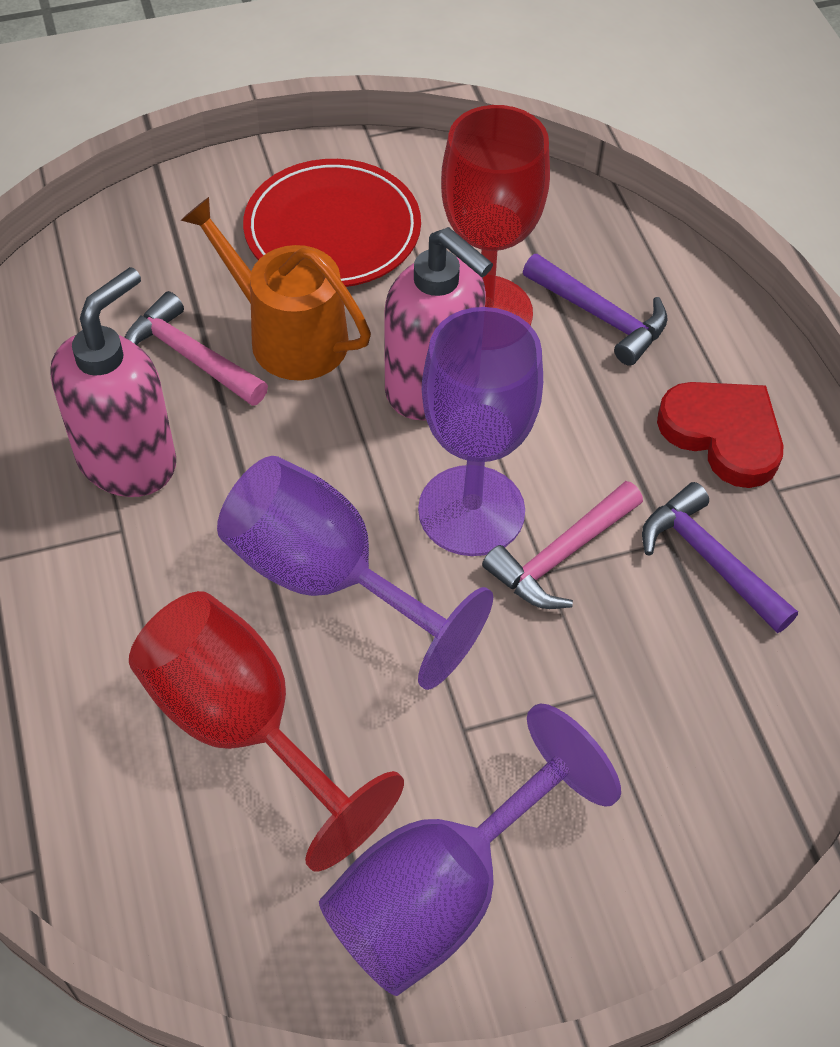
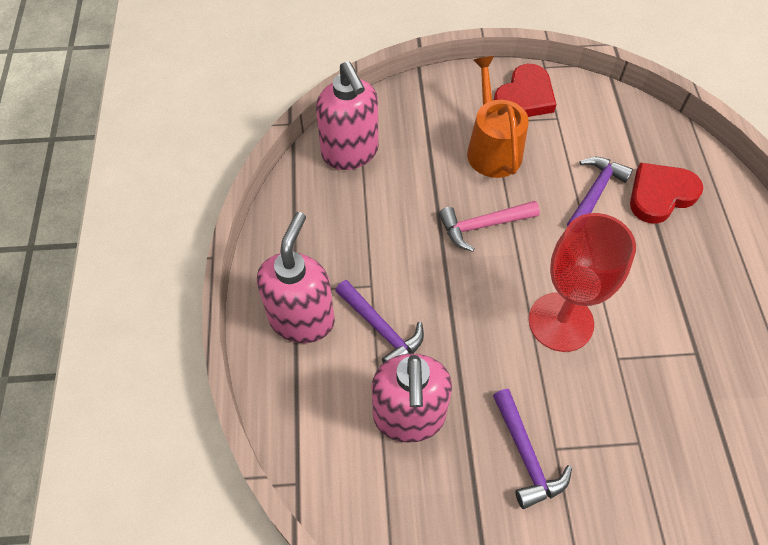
pink hammer: [124,291,268,406] [482,481,643,609] = 2 -> [439,201,540,252] = 1
pink soap dispenser: [50,267,176,497] [384,227,493,421] = 2 -> [257,212,335,343] [316,61,379,170] [372,354,452,443] = 3
purple goblet: [217,456,493,690] [319,703,621,996] [418,307,543,556] = 3 -> none = 0
purple hammer: [523,254,668,366] [642,482,798,633] = 2 -> [335,280,424,363] [493,389,572,509] [567,157,633,227] = 3
red goblet: [129,591,404,872] [441,105,550,326] = 2 -> [529,213,636,352] = 1
red heart: [657,382,784,488] = 1 -> [494,64,556,117] [630,162,703,224] = 2
red plate: [243,159,421,287] = 1 -> none = 0

